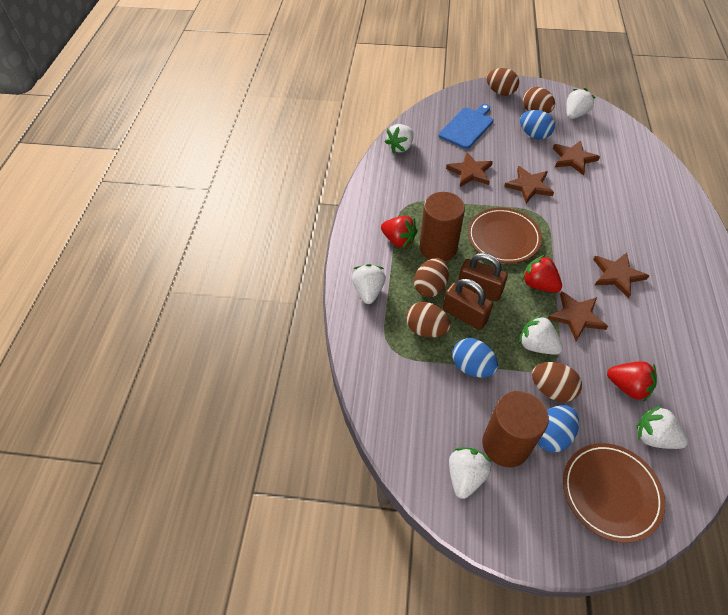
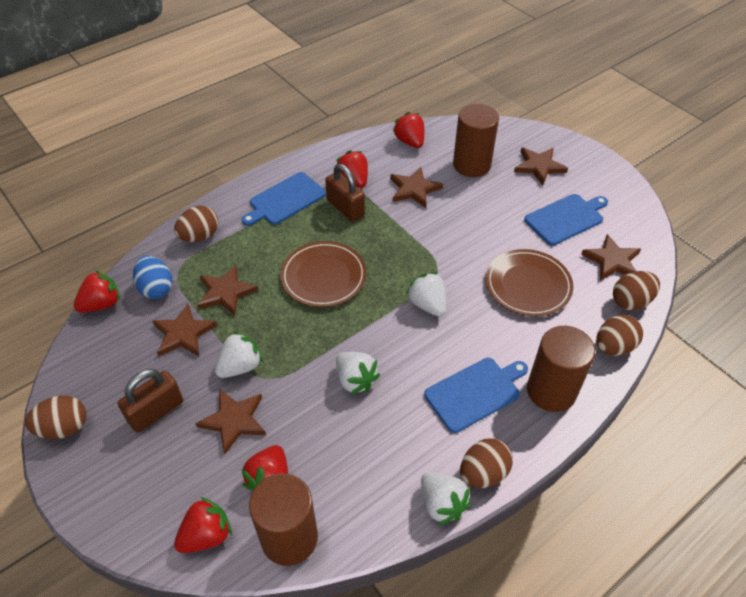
blue cutting board: [439,104,493,149] = 1 -> [242,172,326,226] [424,358,528,433] [524,194,608,246] = 3
blue egg: [452,338,498,377] [520,110,555,139] [537,405,579,452] = 3 -> [133,256,173,299] = 1
brown cylinder: [420,192,465,261] [482,391,549,467] = 2 -> [249,473,318,566] [453,104,499,177] [527,326,595,412] = 3
brown star: [446,152,493,187] [504,166,554,203] [548,291,608,341] [553,140,600,176] [593,253,649,298] = 5 -> [152,304,217,356] [195,389,266,454] [197,265,258,316] [390,167,443,208] [514,147,568,185] [581,234,641,281] = 6
red strawberry: [381,216,417,248] [522,255,562,292] [607,361,657,402] = 3 -> [74,270,120,313] [174,497,232,553] [241,445,288,491] [336,150,368,188] [393,112,424,148] = 5
white strawberry: [352,264,386,304] [385,124,414,153] [449,447,492,499] [519,315,563,355] [566,88,596,119] [636,405,688,449] = 6 -> [215,331,263,378] [336,352,380,395] [406,272,446,316] [421,472,471,525] = 4

